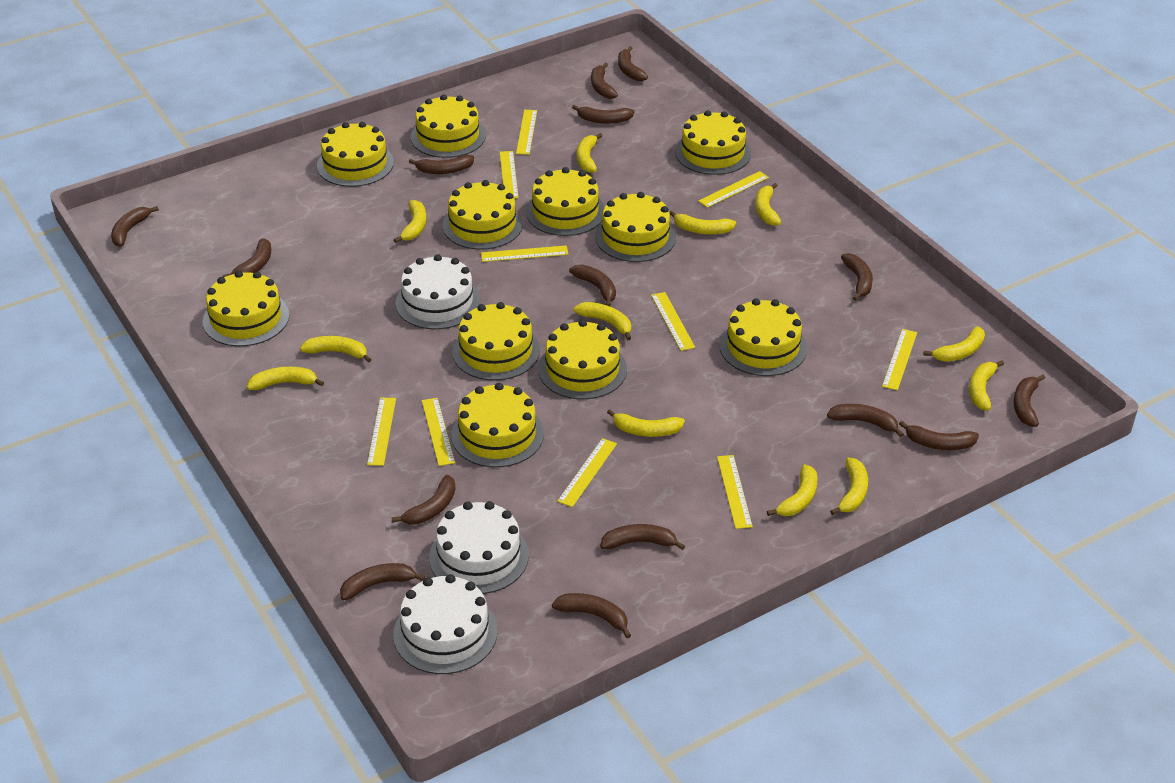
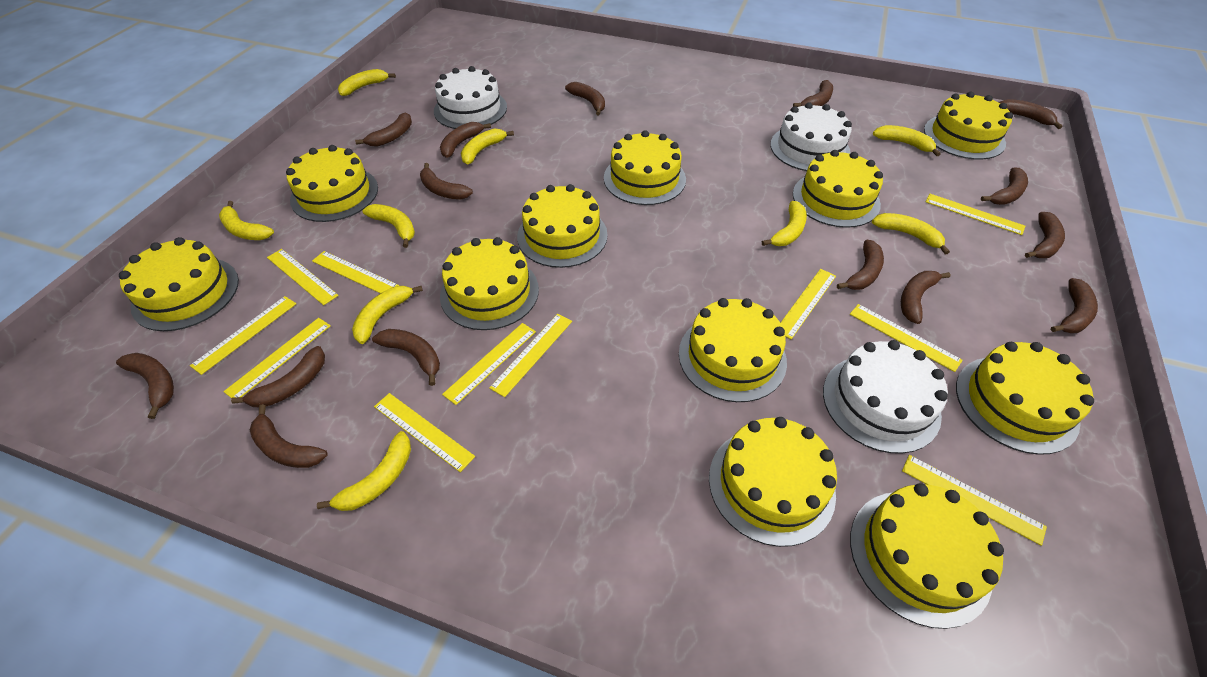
yellow banana: [247,366,324,390] [300,336,372,363] [394,200,426,243] [573,302,631,340] [577,133,602,173] [607,409,685,437] [669,211,736,234] [755,183,781,226] [767,464,817,516] [830,458,868,515] [924,326,985,362] [969,360,1004,411] = 12 -> [219,201,274,240] [317,431,411,511] [338,69,396,96] [352,286,423,344] [362,204,415,248] [461,129,514,164] [762,201,807,246] [872,213,950,255] [873,125,941,156] = 9
yellow ruler: [367,397,396,466] [422,398,455,466] [481,245,568,262] [500,151,519,199] [516,110,537,155] [557,438,617,507] [651,292,695,351] [699,171,769,208] [717,455,753,529] [882,329,917,390] = 10 -> [190,296,296,375] [223,318,331,398] [267,249,339,305] [312,251,399,293] [374,393,475,472] [442,323,536,405] [489,314,572,397] [781,269,836,339] [850,304,963,372] [902,455,1047,546] [926,194,1025,235] = 11

